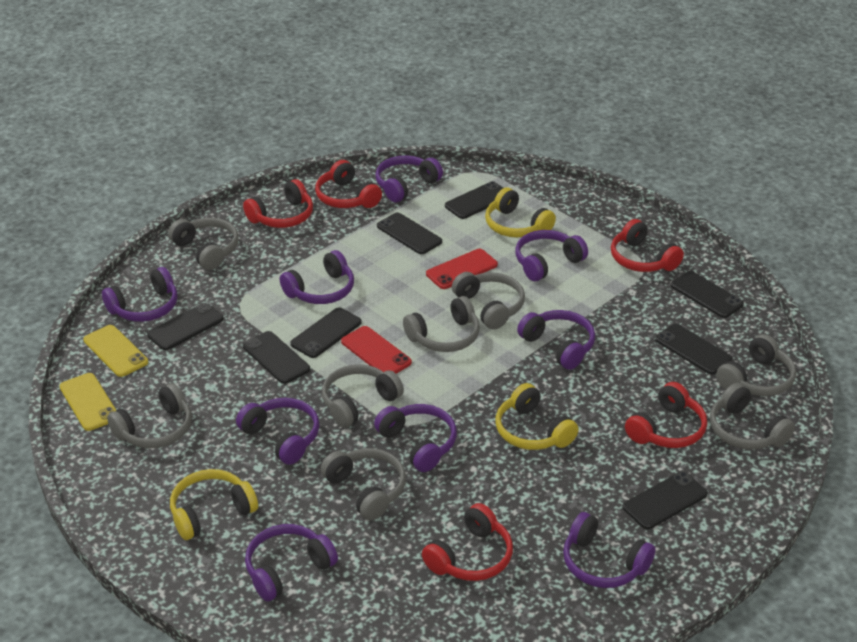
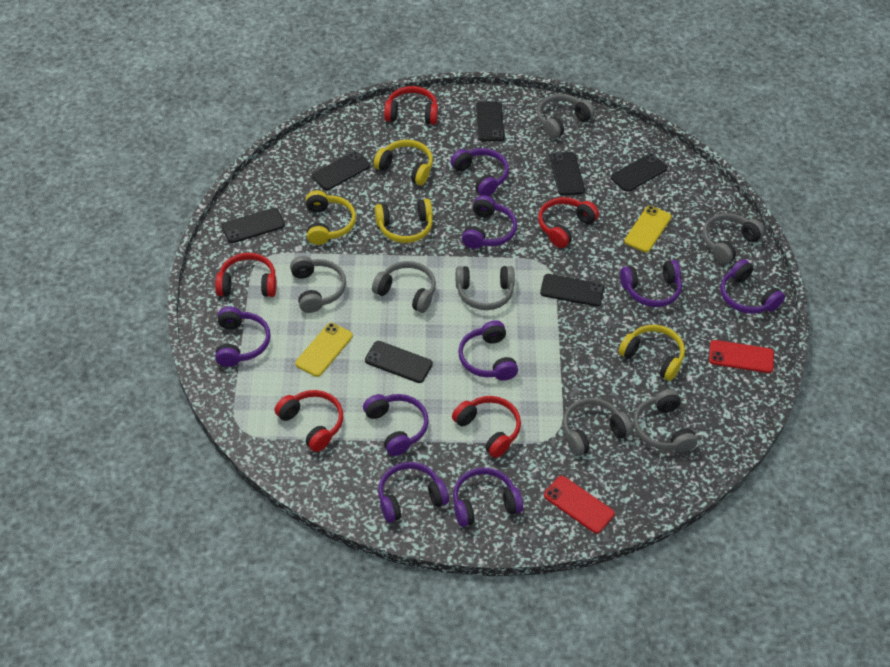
black phone: [147,303,224,350] [243,331,310,384] [290,307,362,358] [377,212,442,254] [445,181,503,219] [623,472,708,529] [655,324,732,374] [671,271,744,318] = 8 -> [222,208,285,243] [312,151,370,190] [365,341,433,383] [476,101,505,141] [540,274,604,306] [549,152,585,196] [611,153,667,192] = 7
grey headphones: [107,383,192,448] [168,218,239,270] [321,448,406,520] [322,364,404,428] [403,296,480,352] [452,272,525,329] [710,383,795,449] [716,334,796,396] = 8 -> [290,256,346,313] [372,261,436,313] [456,266,515,310] [537,94,595,139] [563,398,632,456] [633,389,698,453] [703,213,765,264] = 7
yellow headphones: [170,469,258,540] [485,188,556,237] [496,383,579,450] = 3 -> [306,190,356,245] [374,140,433,185] [375,199,433,243] [619,325,685,381] = 4

